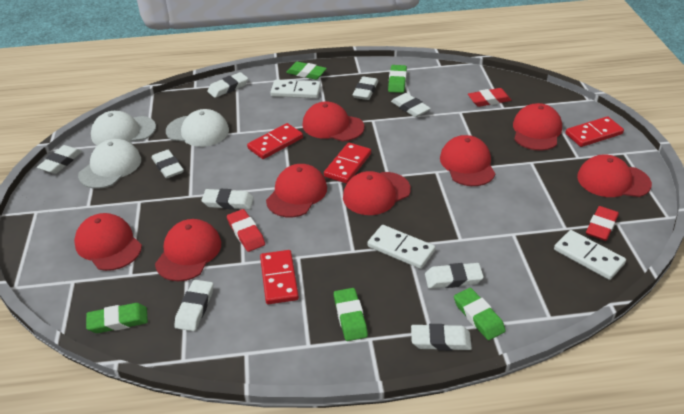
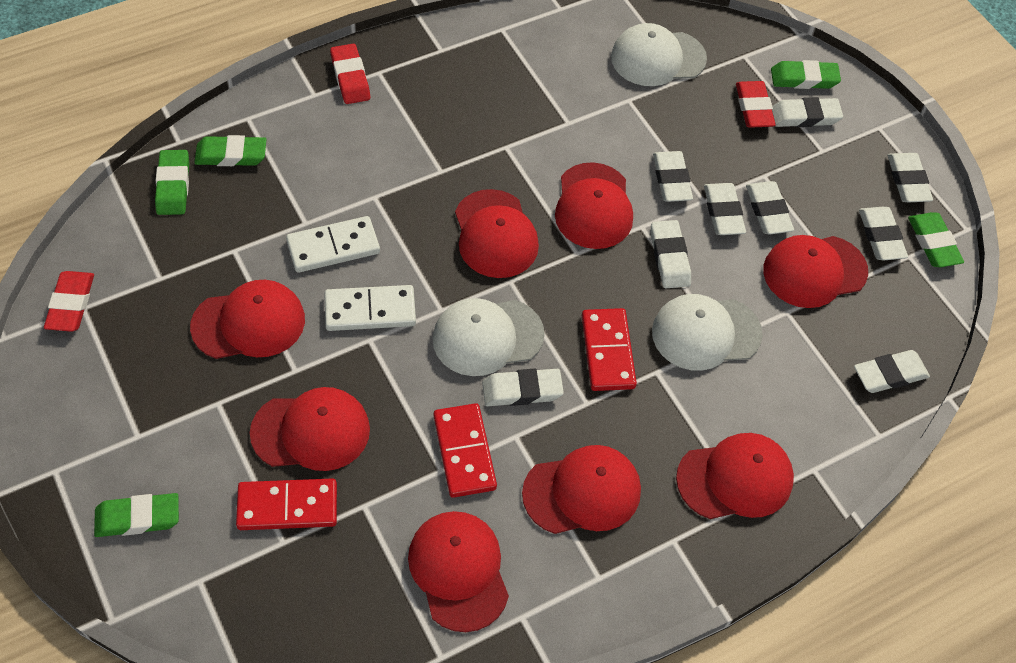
red domino: [247,123,303,159] [260,250,299,304] [324,143,371,184] [565,116,624,147] = 4 -> [236,478,337,530] [434,403,497,498] [582,308,637,391] = 3
white domino: [270,79,321,98] [367,225,435,269] [554,230,626,280] = 3 -> [286,216,380,273] [324,285,416,331] = 2

